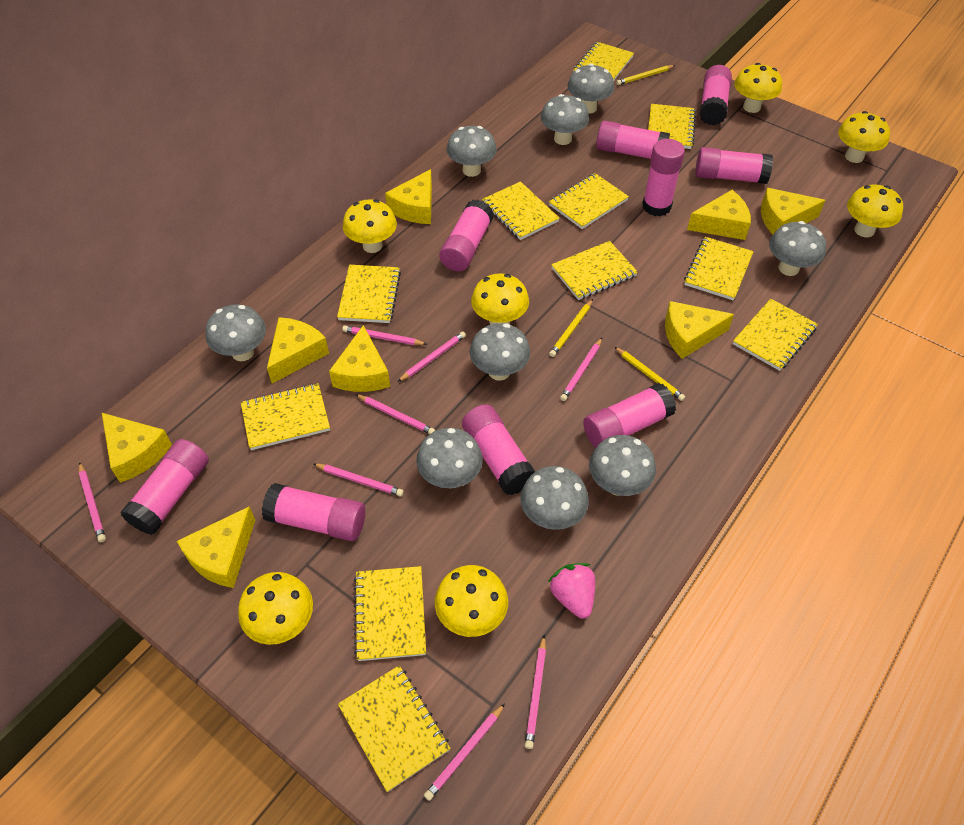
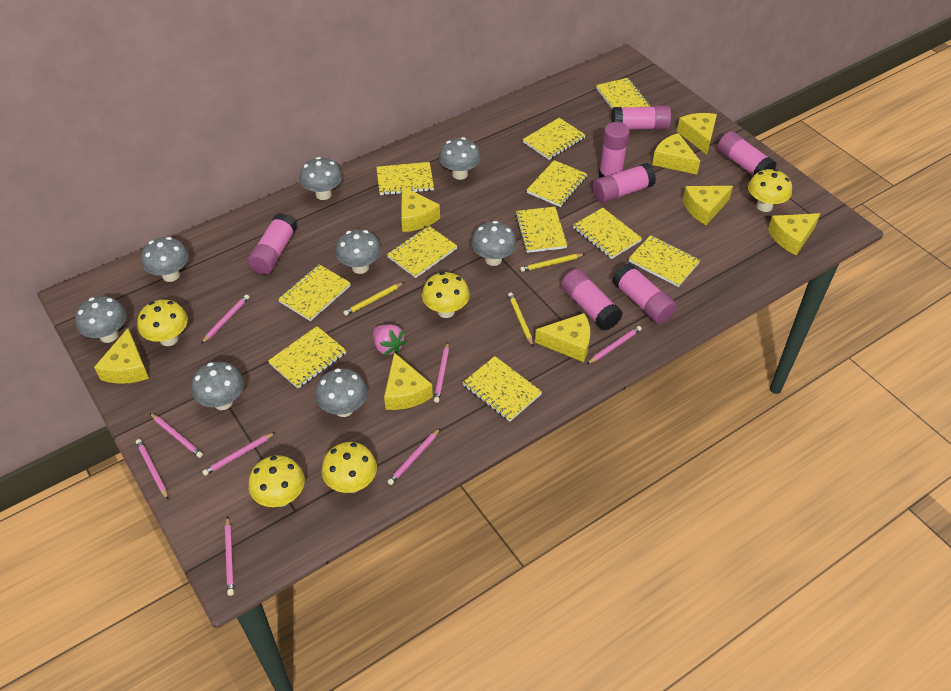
grey mushroom: [205,305,266,361] [416,428,483,488] [447,126,497,177] [470,323,530,381] [520,466,589,530] [541,94,589,145] [567,63,614,114] [589,435,656,496] [769,221,826,276] = 9 -> [75,296,127,343] [141,237,189,282] [191,362,244,410] [299,157,342,200] [315,368,367,417] [335,229,381,274] [439,137,481,180] [471,221,517,266] = 8
pink glue stick: [120,439,209,535] [262,483,365,541] [439,200,494,272] [462,404,536,495] [583,383,676,448] [596,121,670,159] [642,139,685,217] [695,147,773,184] [700,65,732,125] = 9 -> [248,213,297,275] [561,269,623,331] [592,163,656,203] [599,122,630,178] [611,105,671,130] [612,263,676,324] [717,131,776,176] = 7
yellow mushroom: [238,572,313,645] [343,199,397,253] [435,565,508,637] [471,273,529,325] [735,63,782,113] [838,111,890,163] [847,184,903,237] = 7 -> [137,300,188,346] [248,455,305,507] [321,442,377,493] [422,272,470,318] [748,169,792,212] = 5

